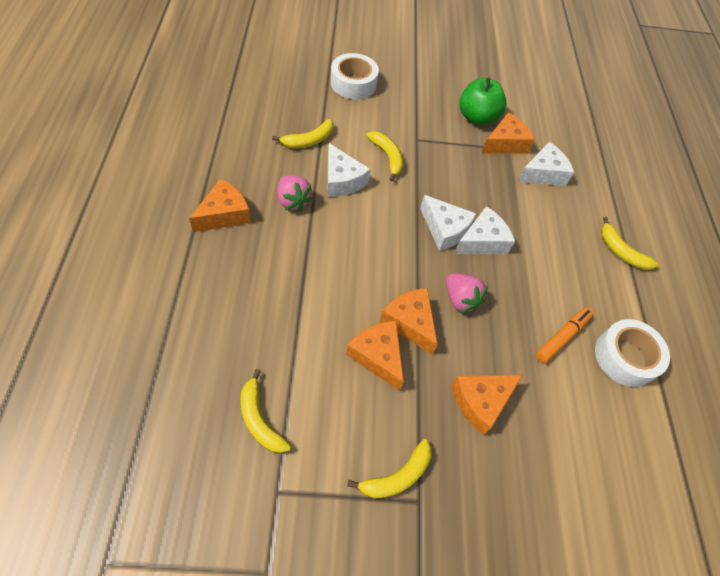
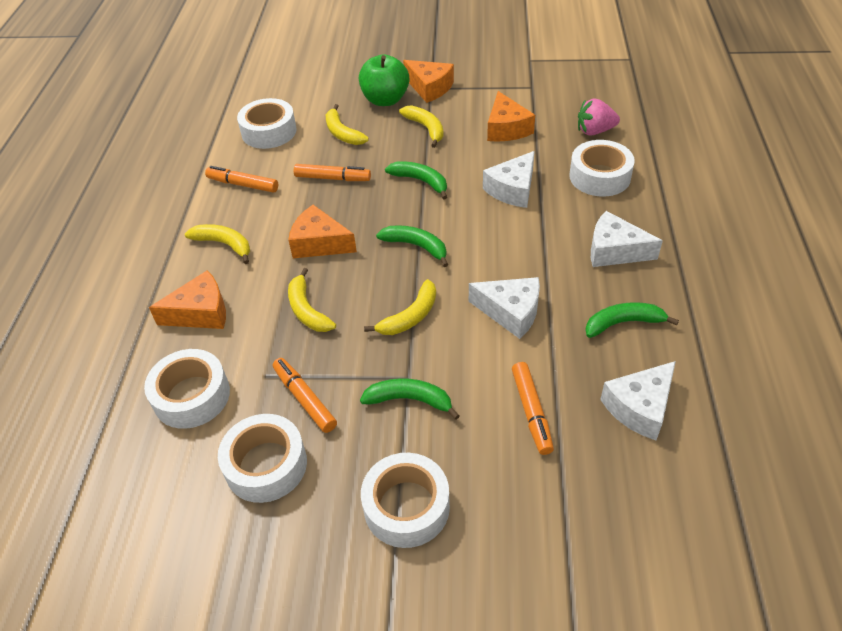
green banana: none = 0 -> [360,378,460,420] [376,225,448,267] [385,161,447,200] [585,302,679,338] = 4
orange cheese: [189,178,251,232] [346,321,404,391] [380,288,438,355] [452,375,523,435] [482,112,535,154] = 5 -> [149,270,226,329] [288,205,357,258] [403,60,454,103] [487,91,535,142] = 4
orange marker: [536,308,593,363] = 1 -> [205,166,278,193] [273,358,337,433] [294,164,371,181] [512,362,554,455] = 4
pink strawberry: [278,175,313,211] [446,273,488,313] = 2 -> [578,98,620,136] = 1
white tape: [331,53,379,99] [595,319,670,387] = 2 -> [144,349,230,429] [218,414,307,503] [237,98,297,149] [361,453,450,548] [569,140,635,197] = 5

